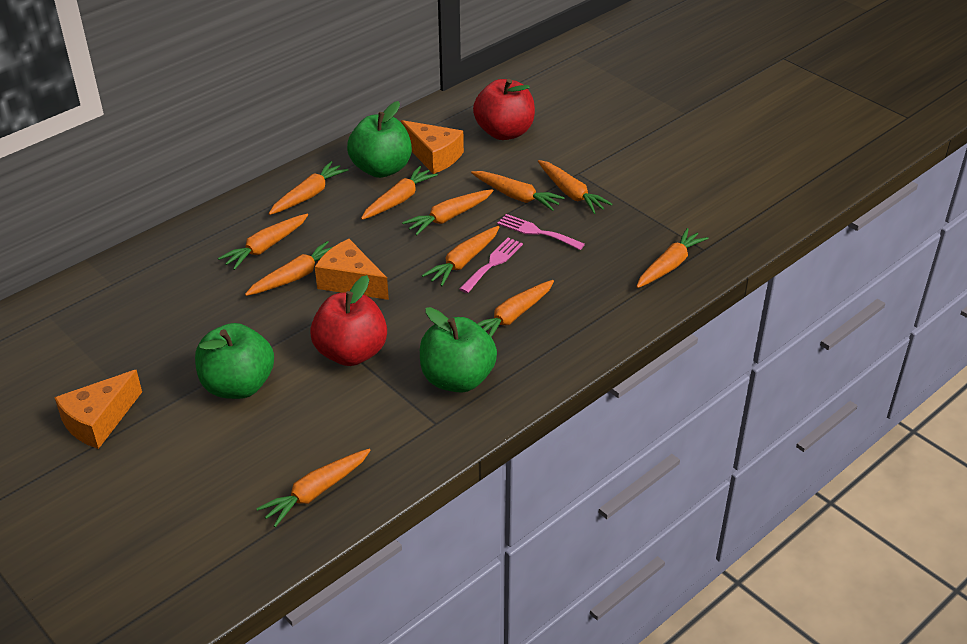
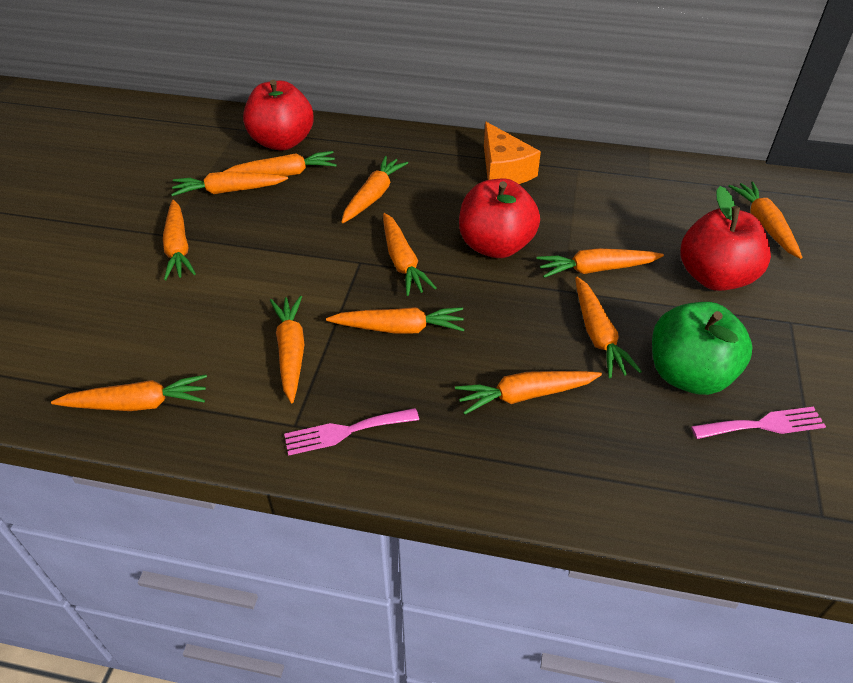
green apple: [195,323,274,399] [347,101,412,178] [420,307,497,393] = 3 -> [652,302,752,395] = 1
orange carrot: [218,214,308,270] [245,241,333,296] [256,449,371,527] [269,161,348,215] [361,166,438,220] [402,189,493,235] [422,226,499,286] [471,171,565,211] [477,280,554,337] [538,160,612,214] [636,228,708,288] = 11 -> [51,374,207,411] [163,200,196,280] [171,171,288,196] [223,151,337,176] [270,296,304,403] [326,307,465,334] [342,156,408,223] [383,213,436,296] [455,371,602,415] [537,248,664,278] [575,277,642,378] [728,182,802,259] = 12
orange cheese: [54,370,142,449] [315,239,389,300] [401,120,464,174] = 3 -> [484,122,541,184] = 1
red apple: [310,275,387,366] [473,79,535,140] = 2 -> [243,80,314,150] [459,179,540,258] [680,186,771,291] = 3

